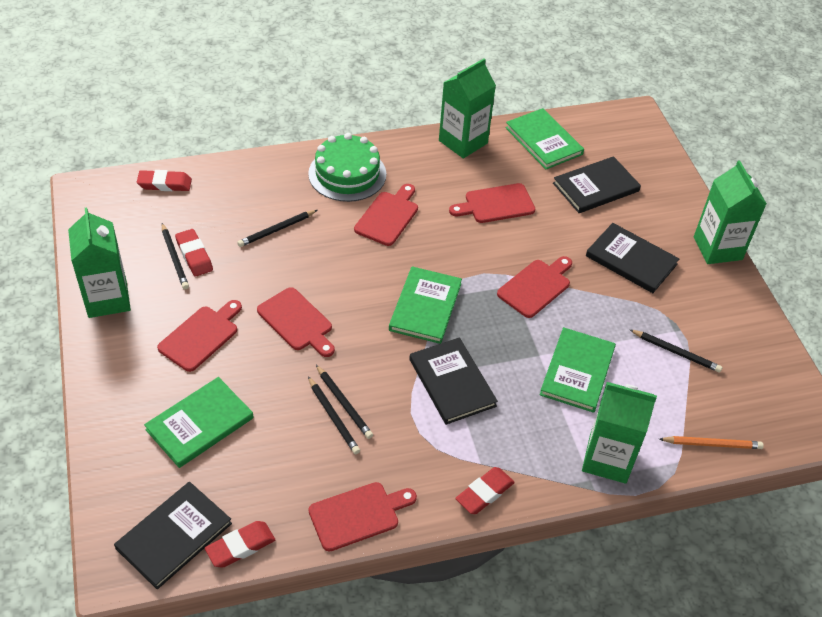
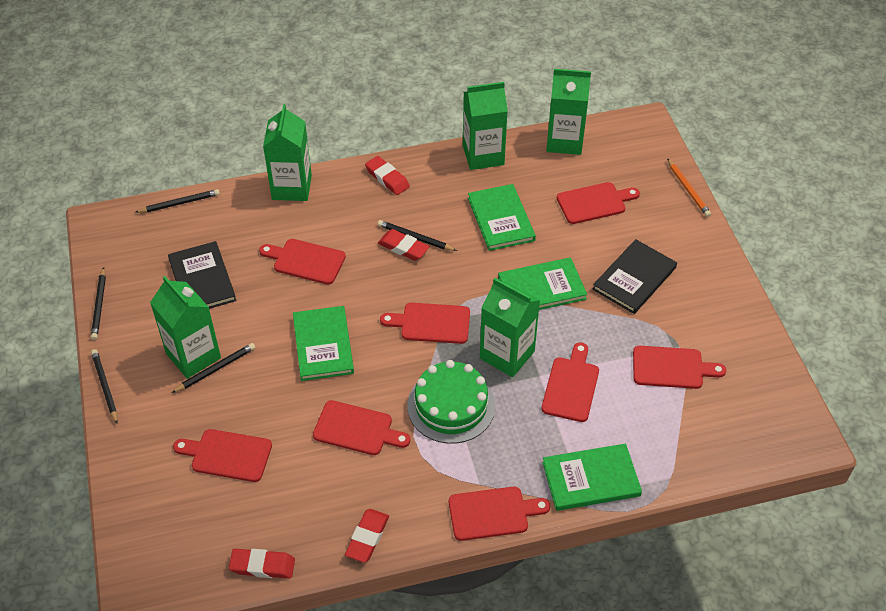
black book: [114,482,232,589] [409,337,498,425] [553,156,641,213] [586,223,679,293] = 4 -> [168,241,236,309] [593,239,677,314] = 2
green carton: [68,208,131,318] [439,58,496,159] [582,382,657,484] [694,160,767,264] = 4 -> [150,276,221,379] [263,104,312,201] [463,82,508,170] [480,278,540,377] [546,69,591,155] = 5
red cutting board: [157,300,242,372] [257,287,335,357] [309,482,417,551] [354,184,418,246] [449,183,535,223] [497,256,572,318] = 6 -> [173,429,272,482] [259,239,346,285] [313,400,410,455] [380,303,470,344] [449,487,550,541] [541,342,599,422] [557,182,640,224] [633,346,726,389] = 8

